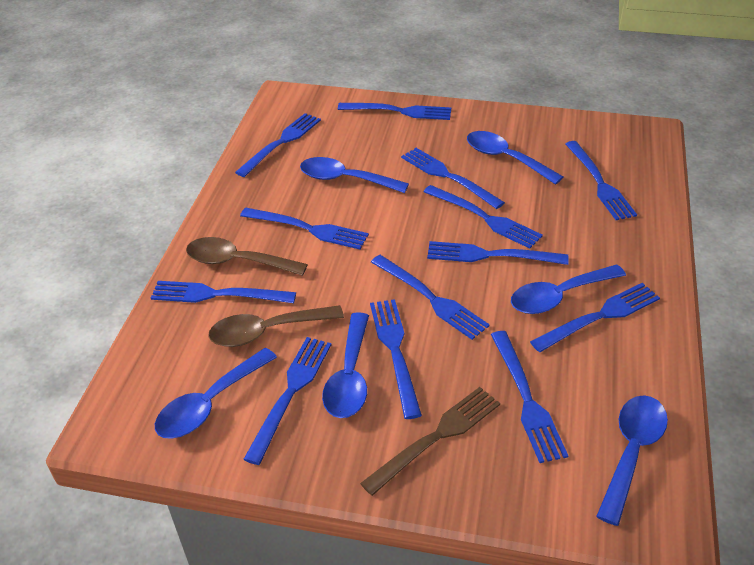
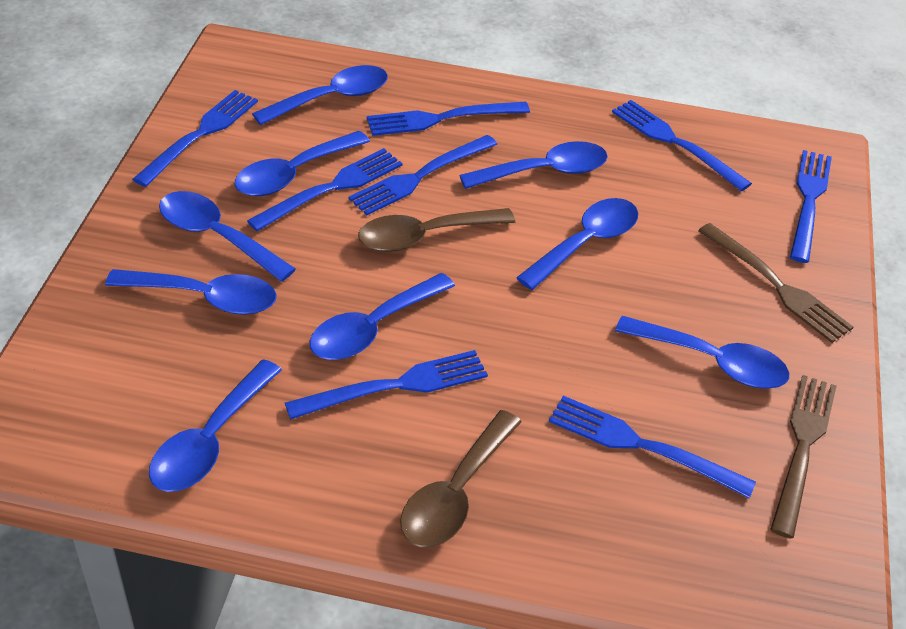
blue fork: [151,281,296,303] [235,113,321,177] [240,207,369,249] [243,337,331,465] [338,103,451,120] [370,299,422,419] [371,255,490,340] [401,148,505,209] [424,185,543,249] [427,241,569,265] [491,331,568,463] [530,283,660,352] [565,141,637,220] = 13 -> [132,90,258,187] [247,148,403,231] [285,350,488,419] [348,135,498,215] [367,101,530,136] [549,396,756,498] [612,100,752,191] [790,150,832,263] = 8
blue spoon: [155,348,277,439] [300,157,409,193] [322,312,369,418] [467,131,563,185] [511,265,626,314] [596,395,668,526] = 6 -> [105,269,277,315] [149,359,282,492] [159,191,296,282] [235,131,370,196] [252,65,388,125] [310,273,455,360] [459,141,608,189] [516,198,638,290] [615,316,789,389] = 9
brown fork: [360,387,500,496] = 1 -> [698,223,853,343] [770,375,837,538] = 2

